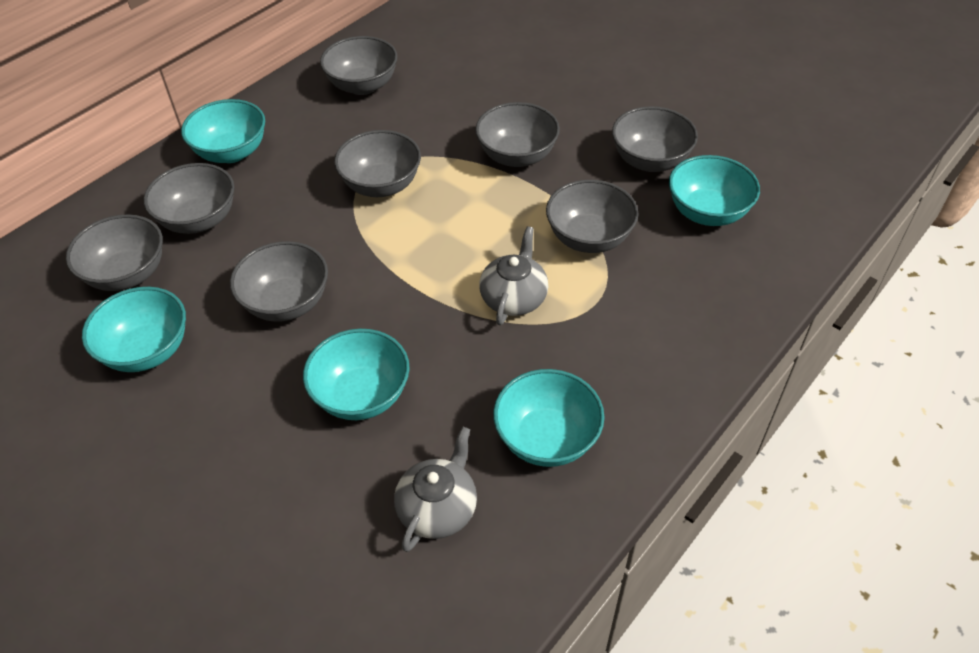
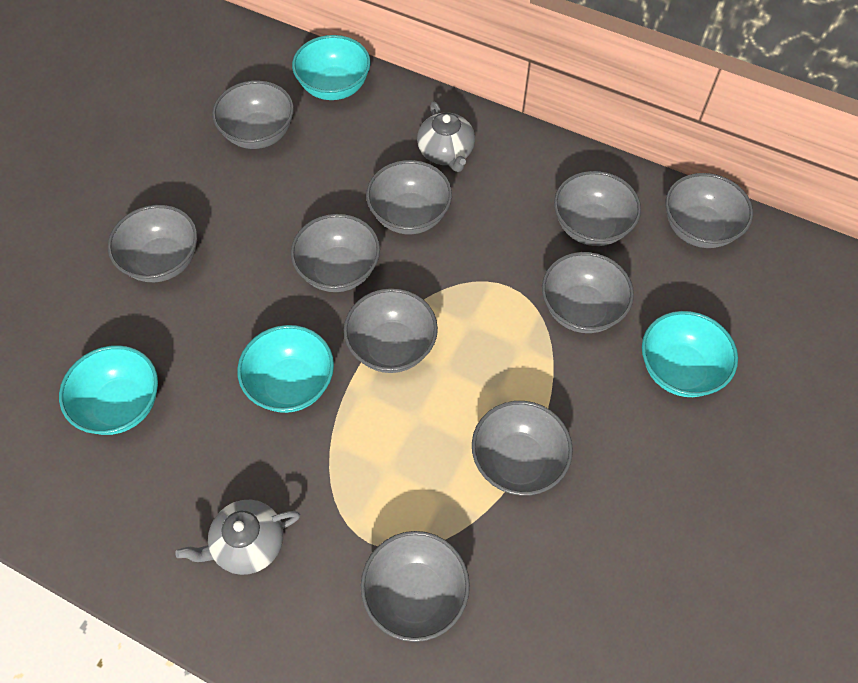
grey bowl: [66,215,163,291] [144,163,235,234] [230,241,328,322] [320,36,397,95] [334,130,421,197] [475,102,560,167] [546,180,638,253] [612,106,698,172] = 8 -> [108,205,197,282] [212,81,294,149] [291,214,380,292] [344,288,438,373] [361,531,470,642] [366,160,452,234] [472,401,573,496] [542,252,634,333] [554,171,641,246] [665,173,753,248] = 10
turquoise bowl: [82,287,186,372] [181,99,265,163] [303,329,410,420] [493,369,605,467] [669,155,760,226] = 5 -> [59,345,158,435] [237,325,334,413] [292,35,371,100] [642,311,738,397] = 4

